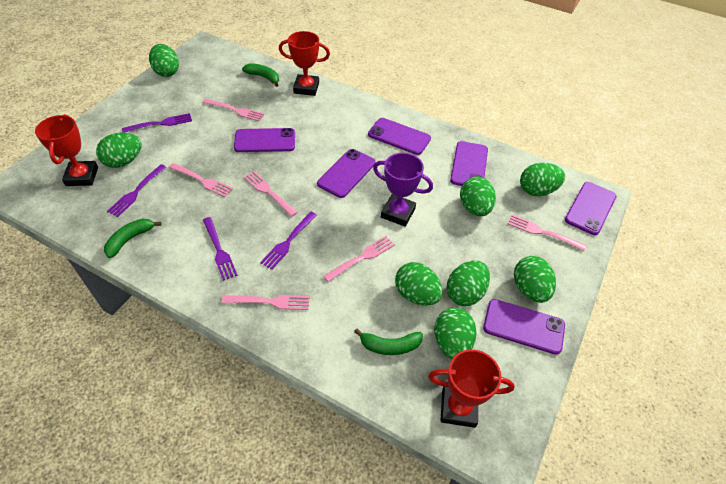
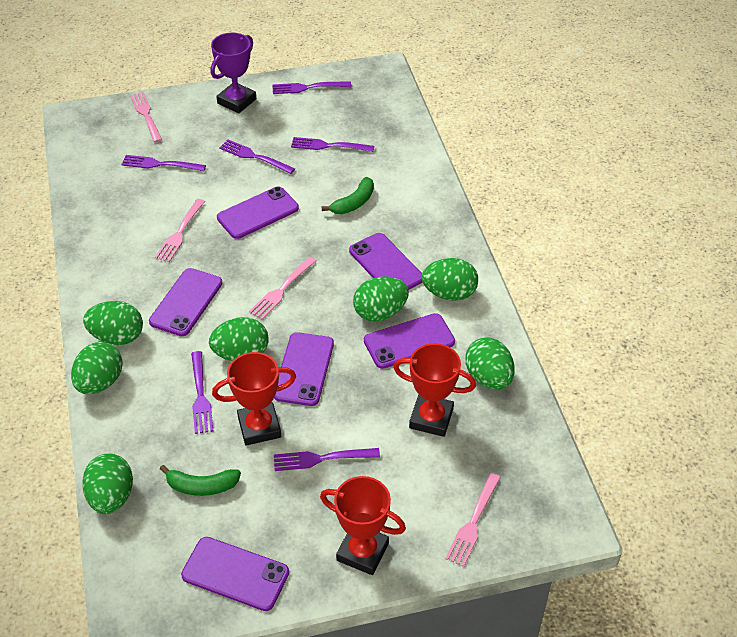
green banana: [104,219,162,258] [242,63,279,87] [354,329,423,355] = 3 -> [160,465,241,496] [322,177,374,214] = 2
green egg: [96,133,141,168] [149,44,179,77] [395,262,443,306] [434,307,476,359] [446,260,490,306] [460,177,496,216] [514,256,556,303] [520,163,565,196] = 8 -> [71,342,122,394] [82,453,133,514] [83,301,143,345] [209,317,268,361] [353,277,409,322] [422,258,478,301] [465,337,515,389] = 7
pink fork: [169,163,233,197] [203,99,265,121] [222,295,310,310] [244,171,298,217] [323,236,395,282] [508,215,586,251] = 6 -> [130,92,162,142] [155,199,205,262] [249,257,316,319] [445,473,501,567] = 4
purple fork: [107,164,166,217] [122,113,192,133] [203,217,238,281] [260,212,317,270] = 4 -> [121,155,206,171] [191,351,213,434] [219,140,295,174] [272,81,351,94] [274,448,380,471] [291,137,374,152] = 6

